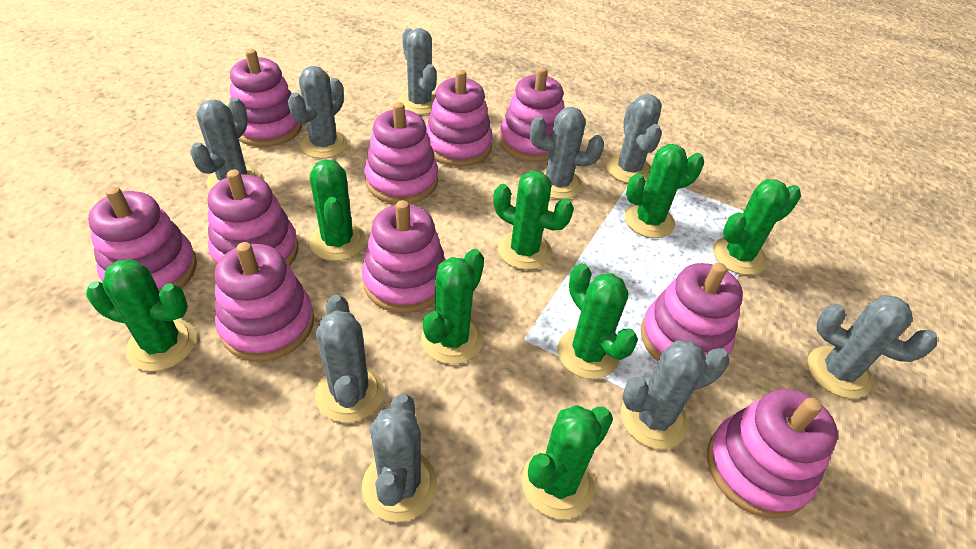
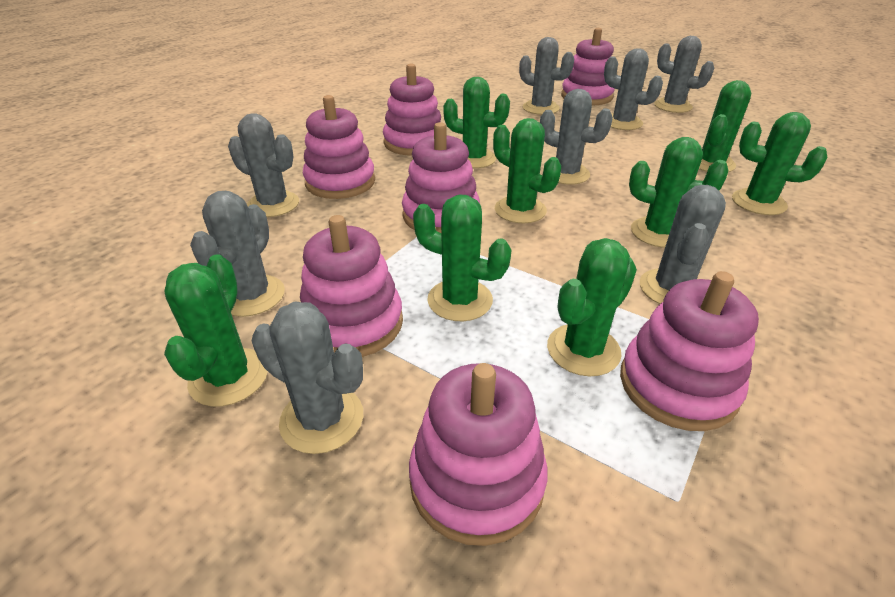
grey cactus: [190,98,260,190] [288,66,348,159] [315,295,384,423] [362,394,437,522] [398,28,437,115] [530,107,604,199] [606,94,662,183] [621,340,729,449] [808,295,937,398] = 9 -> [190,191,285,317] [228,113,299,217] [251,301,363,454] [519,37,574,115] [540,89,613,185] [604,48,663,130] [640,185,726,304] [654,36,714,113] = 8
pink stacking toy: [88,186,197,292] [208,169,298,268] [215,242,314,361] [230,49,302,147] [362,200,446,313] [364,102,438,204] [426,70,493,166] [499,67,565,162] [641,263,743,361] [707,389,838,518] = 10 -> [300,215,403,357] [303,95,375,199] [383,64,441,156] [402,122,480,233] [409,363,547,546] [561,28,615,105] [620,271,759,431] = 7

